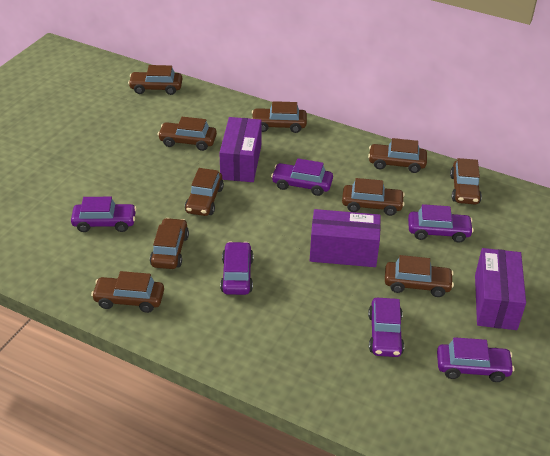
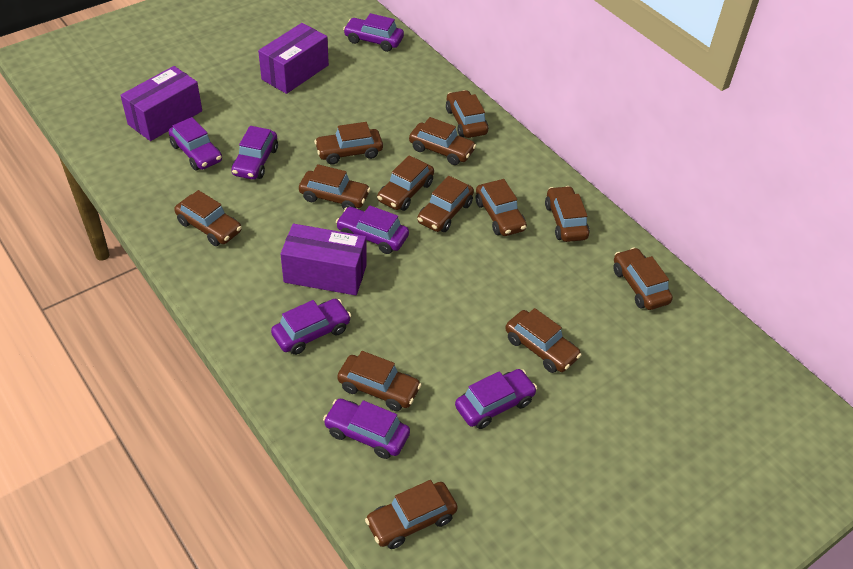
brown car: [91,271,164,313] [128,65,182,95] [150,218,189,269] [158,117,217,151] [185,168,224,216] [251,101,307,133] [342,178,405,216] [368,138,427,173] [385,255,454,297] [450,158,482,204] = 10 -> [174,190,242,246] [299,164,371,209] [314,122,383,164] [337,351,422,411] [365,480,458,549] [377,155,434,211] [409,117,476,165] [417,176,474,232] [446,90,488,138] [476,179,527,236] [505,308,582,373] [545,186,590,242] [613,247,673,310] = 13
purple car: [71,197,137,232] [220,242,254,295] [271,158,333,196] [368,298,404,357] [408,204,474,243] [437,337,514,382] = 6 -> [169,117,222,170] [232,126,278,180] [271,299,351,355] [323,399,410,459] [336,205,409,254] [343,13,404,52] [455,369,537,429] = 7

